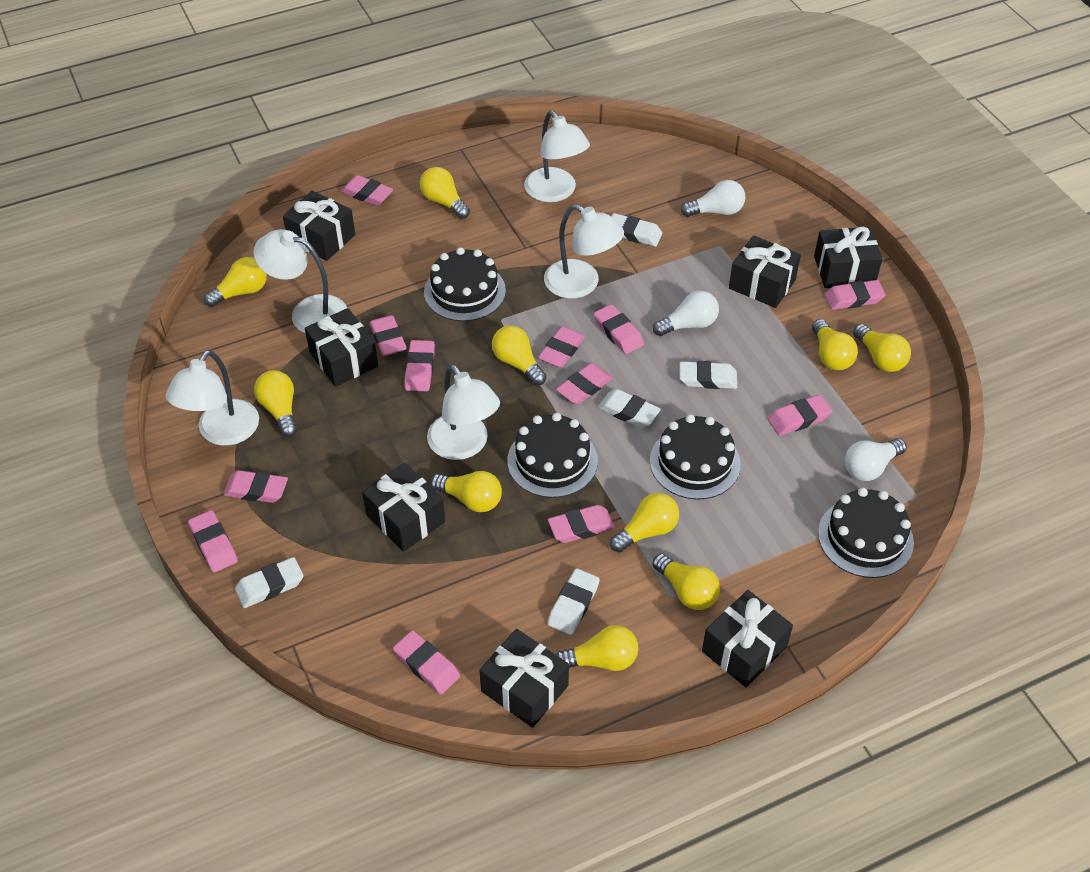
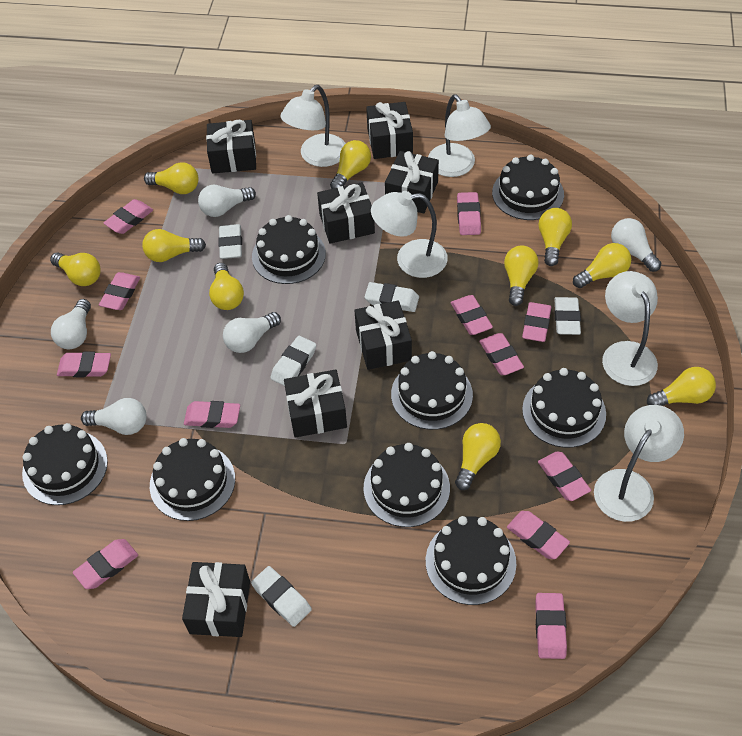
black cake: [424,247,506,321] [507,413,598,498] [650,414,741,500] [818,488,914,578] = 4 -> [22,423,108,505] [150,438,235,521] [252,215,326,284] [364,443,450,527] [391,351,473,430] [426,516,516,605] [492,155,564,220] [522,368,606,448] = 8
white light bulb: [653,291,719,336] [681,180,746,217] [844,438,907,481] = 3 -> [51,299,91,349] [81,398,147,435] [198,185,256,217] [223,312,281,353] [611,218,661,272] = 5

